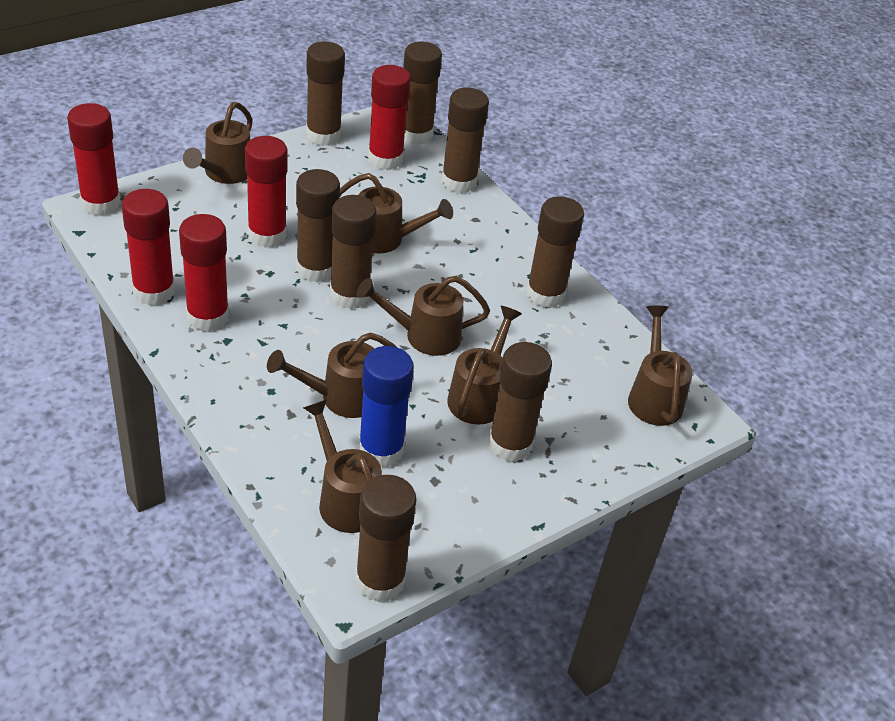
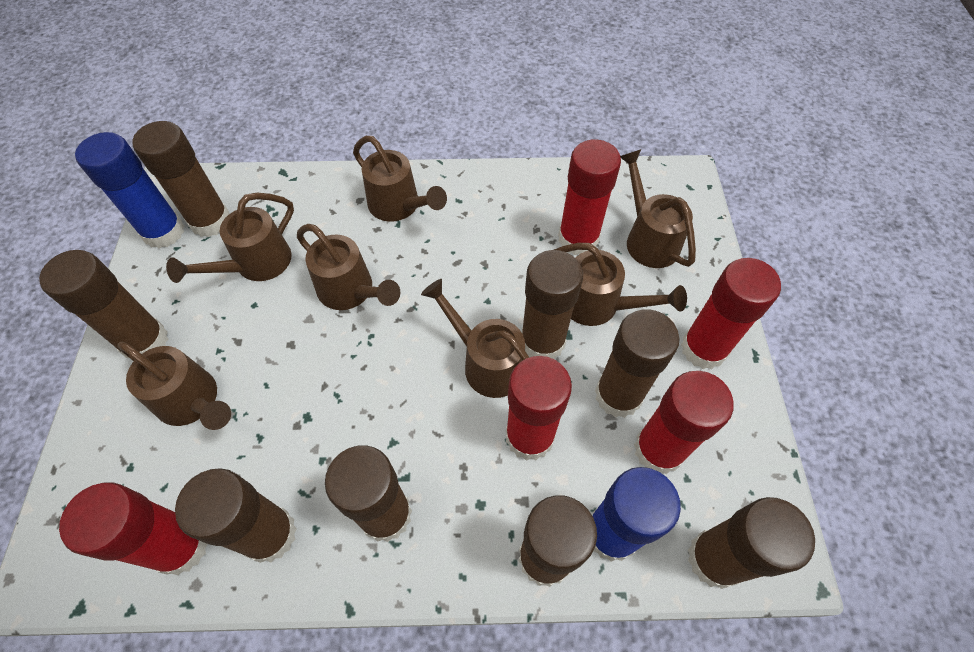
blue glue stick: [358,346,414,467] = 1 -> [75,132,184,248] [592,467,681,562] = 2

